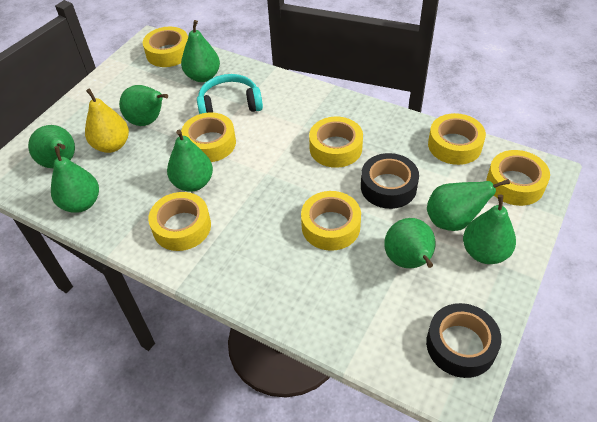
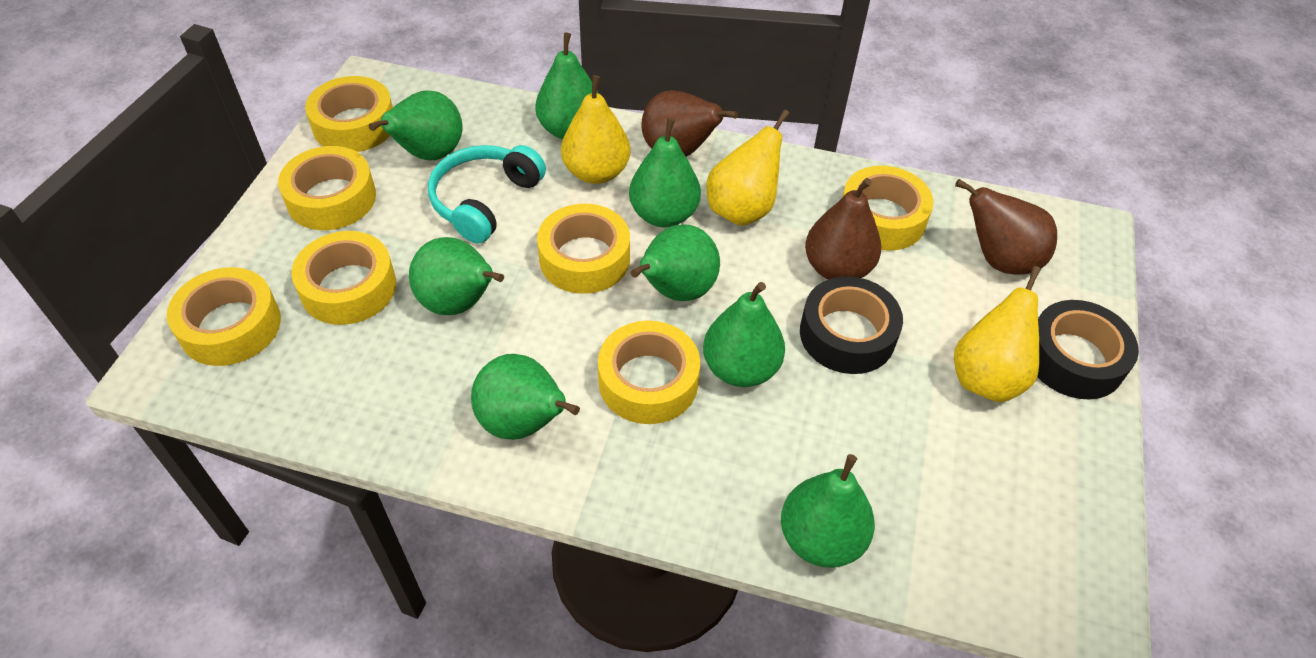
brown pear: none = 0 -> [642,90,738,157] [805,178,881,280] [955,179,1057,275] = 3
yellow pear: [85,89,129,153] = 1 -> [561,75,630,184] [707,110,790,226] [954,266,1041,403] = 3

